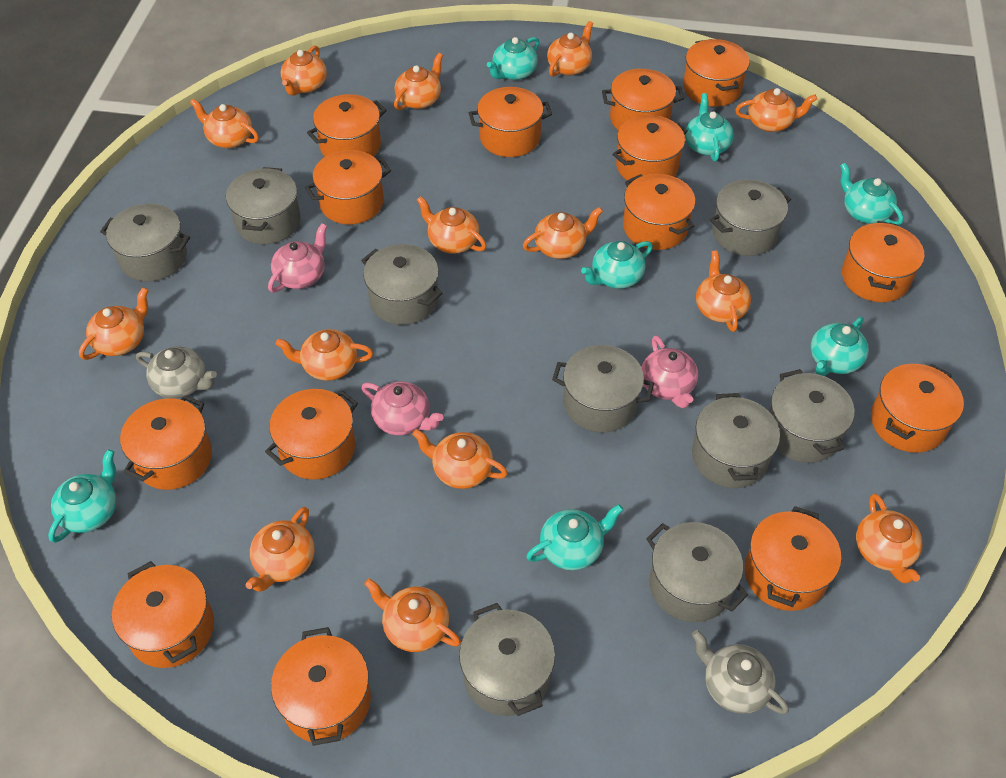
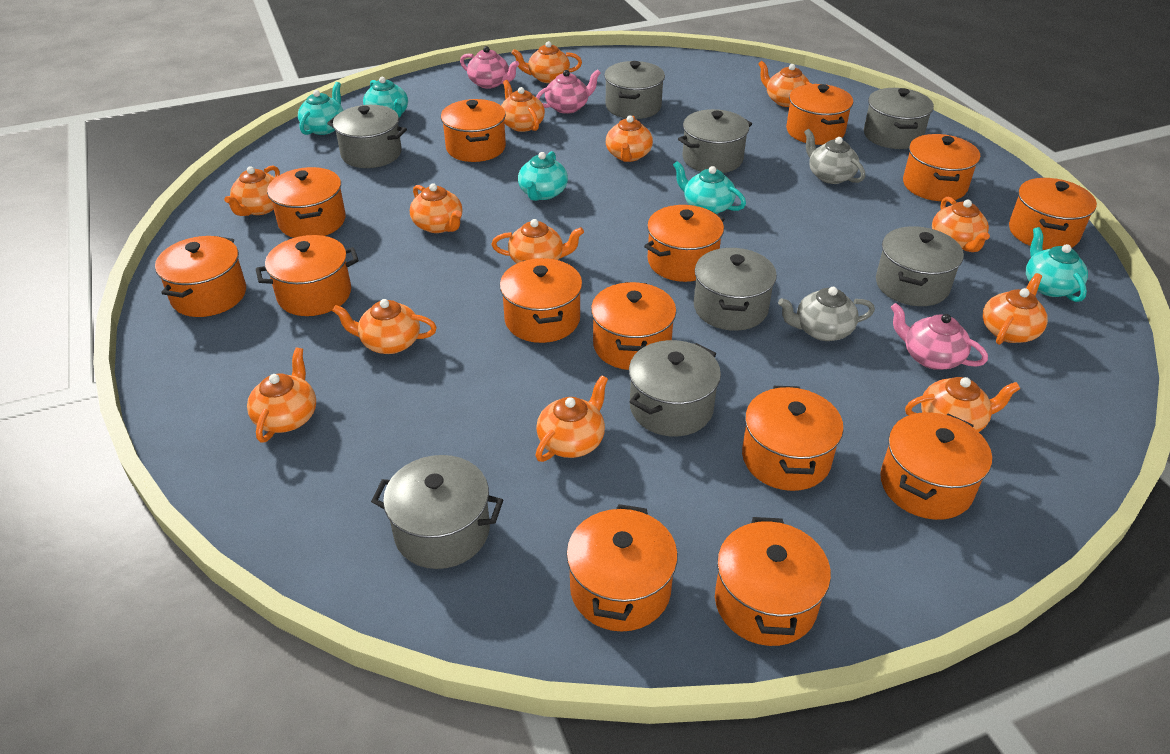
grey pot: [100,203,190,281] [226,167,301,244] [361,244,443,325] [459,603,555,716] [552,345,654,433] [646,522,748,622] [692,393,780,488] [710,179,791,256] [769,369,854,463] = 9 -> [327,105,407,168] [371,455,503,569] [604,61,665,119] [629,340,721,436] [678,109,752,173] [694,248,777,331] [864,88,934,149] [876,226,964,306] = 8
orange teapot: [79,287,149,360] [190,98,259,148] [245,507,315,592] [276,329,373,381] [281,45,327,96] [364,578,461,652] [394,53,443,110] [412,429,508,489] [417,196,486,254] [523,207,603,259] [547,21,593,76] [696,250,751,332] [735,88,817,132] [856,494,923,583] = 14 -> [224,165,280,216] [247,348,316,443] [332,299,437,354] [410,184,462,233] [491,219,584,264] [501,80,545,132] [512,41,582,83] [535,375,608,462] [606,116,653,162] [758,61,812,107] [905,377,1020,432] [932,197,990,252] [983,273,1048,345] = 13
turquoise teapot: [48,450,117,543] [487,37,539,80] [526,504,623,570] [581,241,653,289] [685,93,734,161] [810,317,869,376] [840,163,903,226] = 7 -> [298,82,344,135] [363,77,408,117] [518,151,568,201] [673,161,746,214] [1026,227,1088,302] = 5

